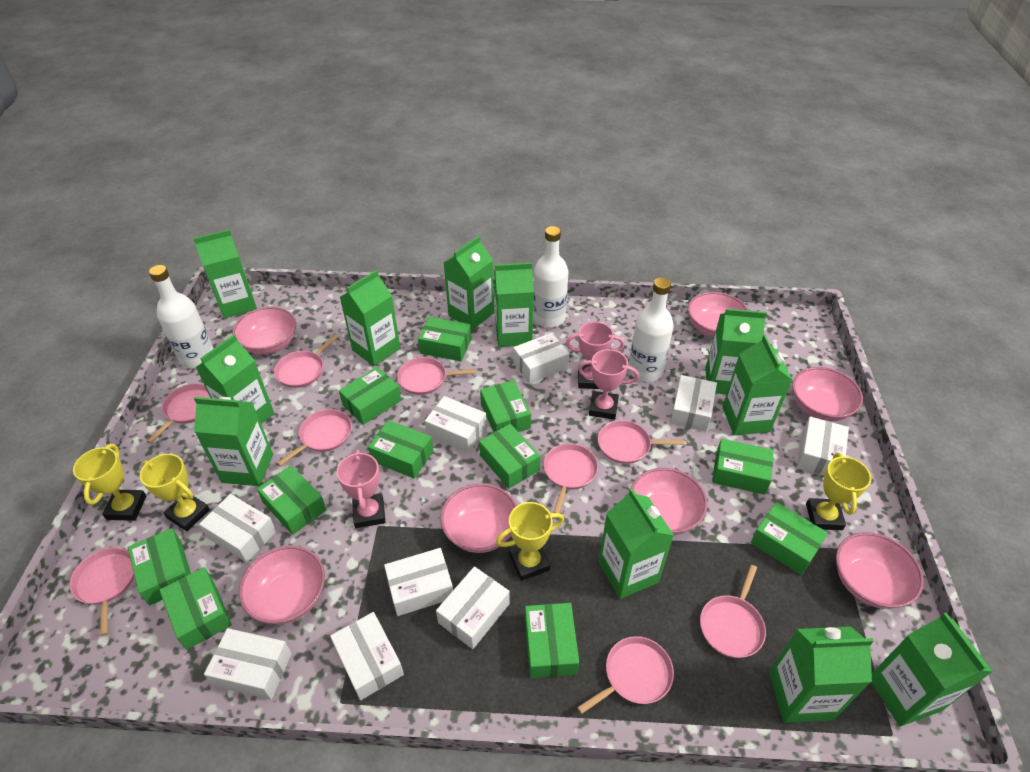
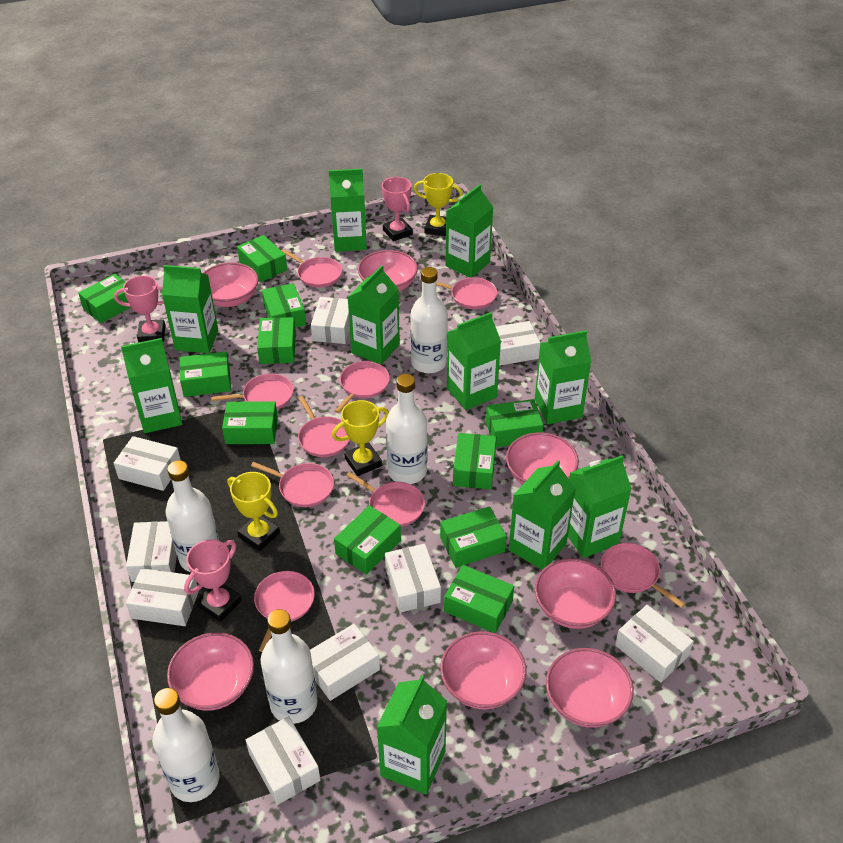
green carton: [193,229,257,318] [194,397,273,486] [196,335,274,424] [340,270,400,366] [444,236,494,330] [494,263,534,347] [598,488,674,599] [706,309,767,394] [722,335,792,435] [769,626,874,723] [871,613,993,726] = 11 -> [121,338,182,433] [162,265,218,353] [329,169,367,252] [348,265,400,365] [377,675,447,794] [445,184,494,278] [447,312,501,410] [509,460,576,570] [535,330,591,424] [568,455,632,558] = 10
white bottle: [149,265,214,369] [533,226,569,328] [629,278,674,382] = 3 -> [152,688,220,802] [166,460,219,572] [260,609,318,724] [386,374,427,484] [410,267,448,373] = 5
yellow trophy: [73,444,146,521] [140,454,210,531] [496,502,564,581] [806,453,872,530] = 4 -> [228,472,280,551] [332,400,389,476] [414,173,463,236] = 3

